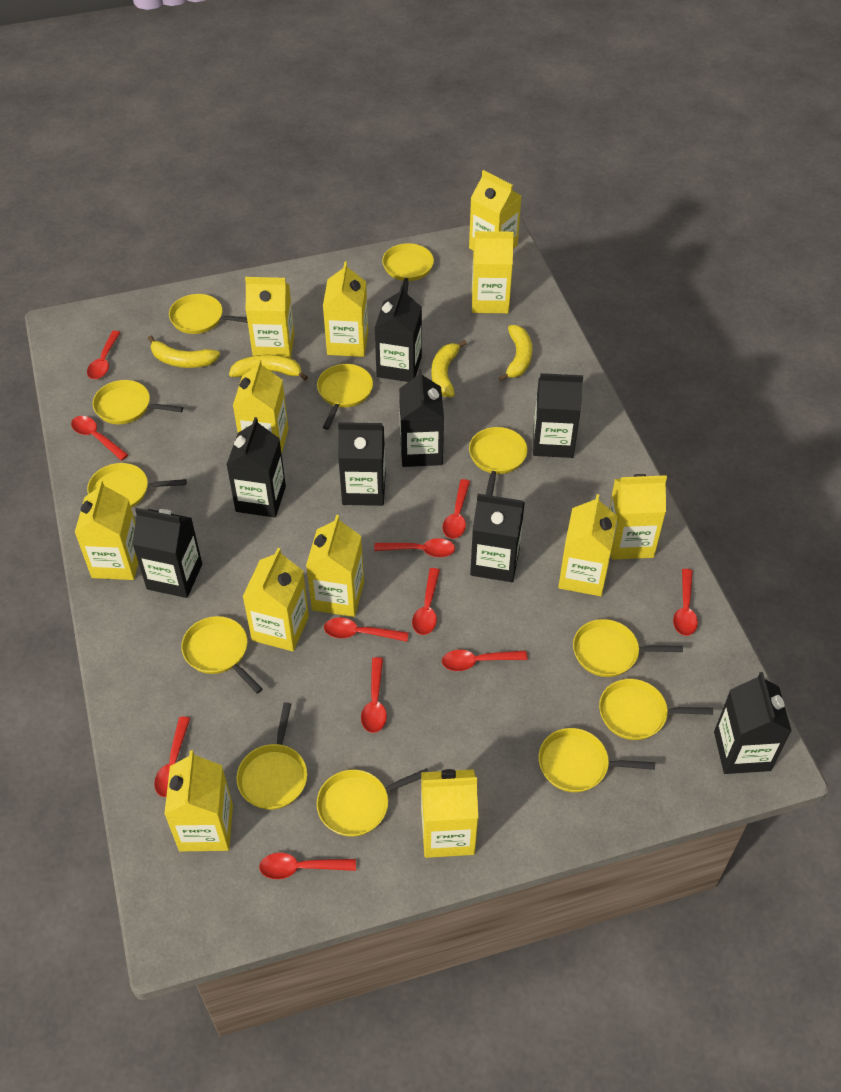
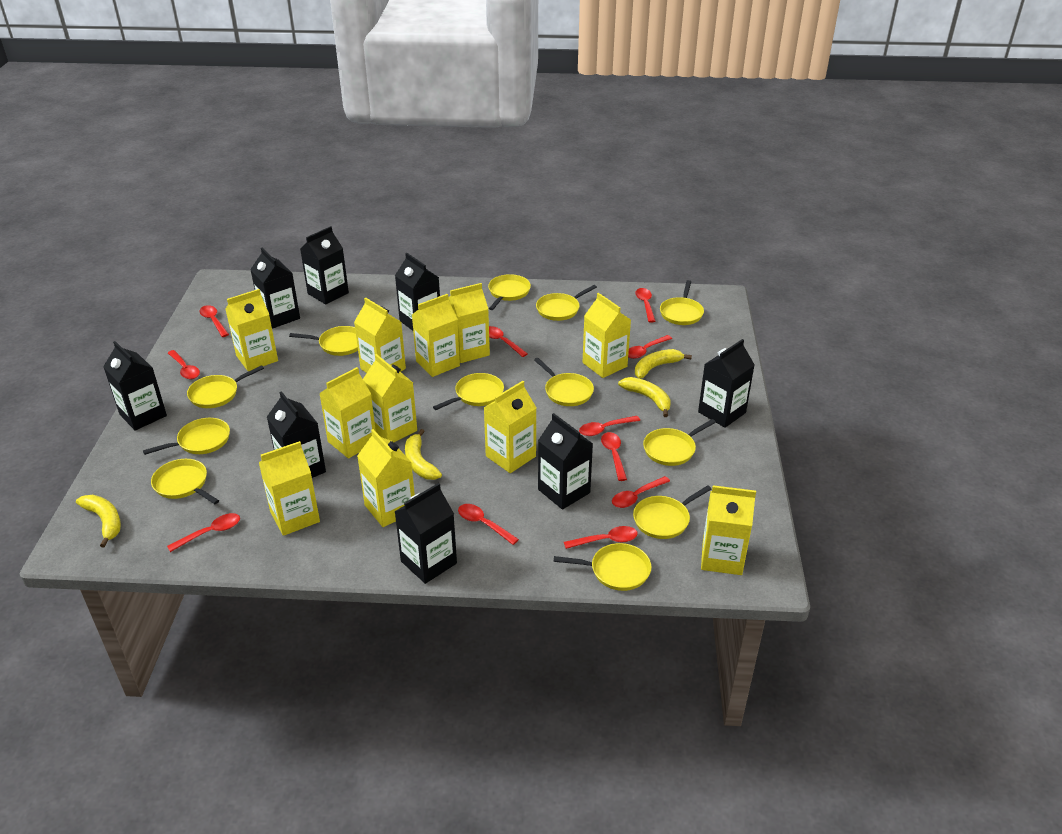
yellow carton: [75,480,138,580] [164,750,233,851] [233,359,289,454] [242,548,309,651] [245,277,294,359] [306,515,364,617] [323,261,368,357] [421,769,478,858] [469,170,522,250] [472,231,514,313] [558,494,617,596] [609,474,667,560] = 12 -> [225,289,278,371] [259,441,320,536] [319,367,376,458] [354,298,406,373] [357,429,415,527] [363,354,417,442] [412,294,460,377] [449,283,490,363] [484,381,536,473] [583,293,631,378] [701,485,756,575] = 11

